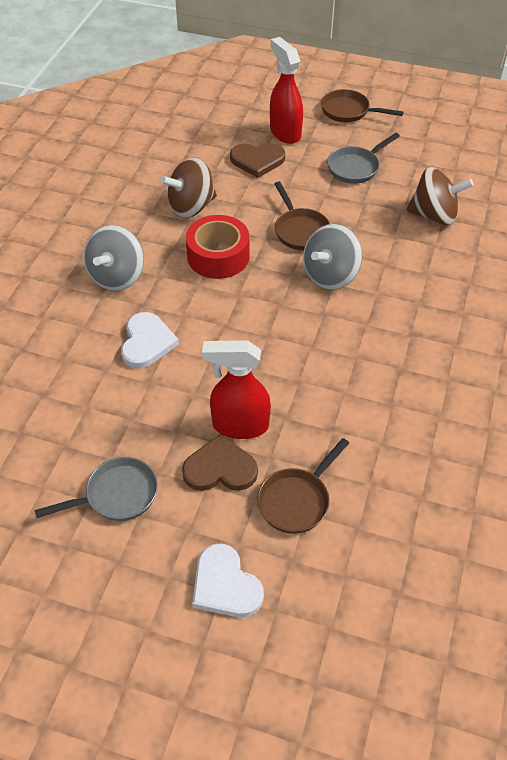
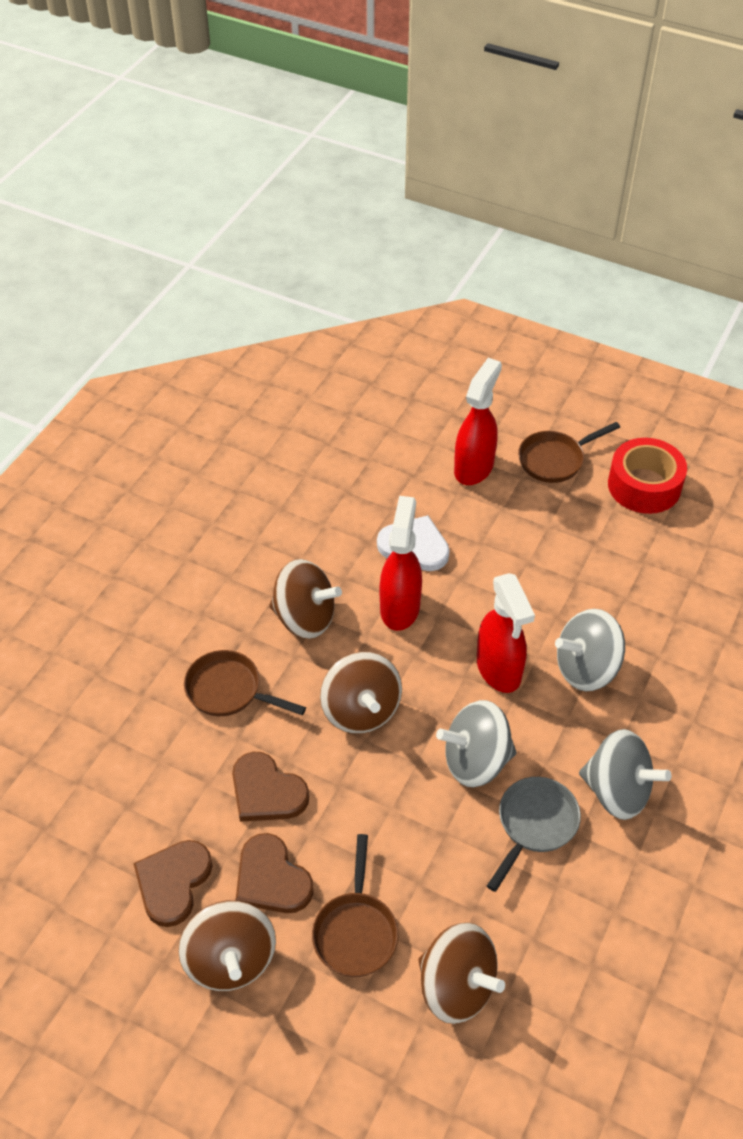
brown heart: [182,434,258,491] [230,143,285,178] = 2 -> [133,840,213,927] [232,752,309,822] [236,833,314,913] = 3
brown spinning top: [160,157,217,218] [406,167,474,225] = 2 -> [178,900,276,991] [269,559,342,639] [320,652,402,734] [418,922,505,1024] = 4
grey pan: [34,457,158,521] [327,133,400,184] = 2 -> [487,777,581,892] = 1
grey spinning top: [83,225,144,291] [303,224,362,290] = 2 -> [436,700,517,787] [555,609,625,691] [579,729,671,820] = 3
red spray bottle: [202,340,271,439] [270,37,303,144] = 2 -> [379,496,422,631] [454,358,502,485] [477,573,535,693] = 3
white heart: [121,312,179,368] [192,544,264,618] = 2 -> [377,515,450,571] = 1

